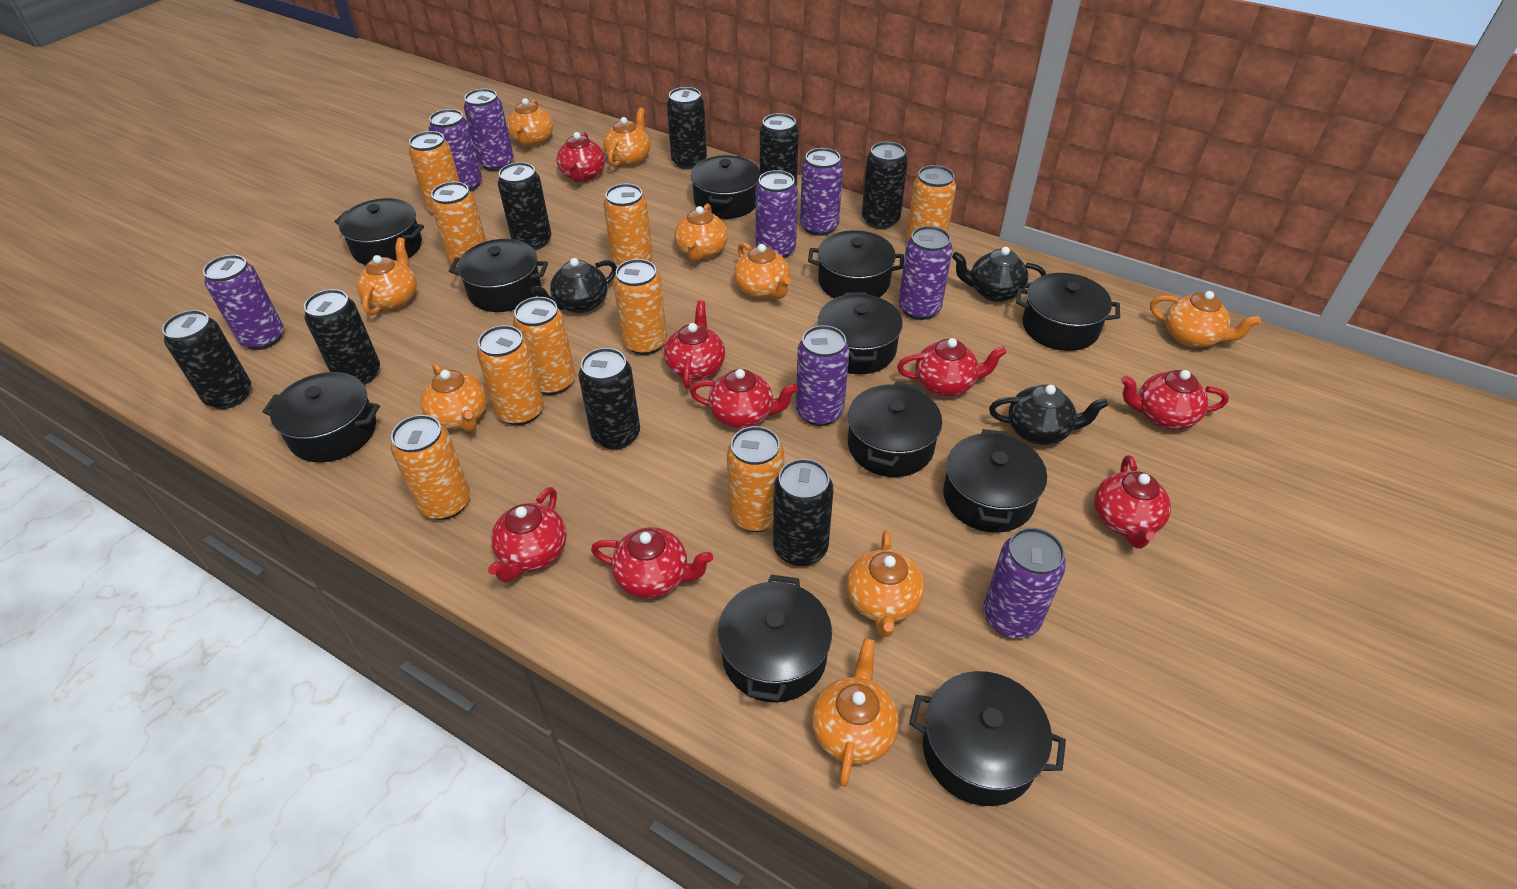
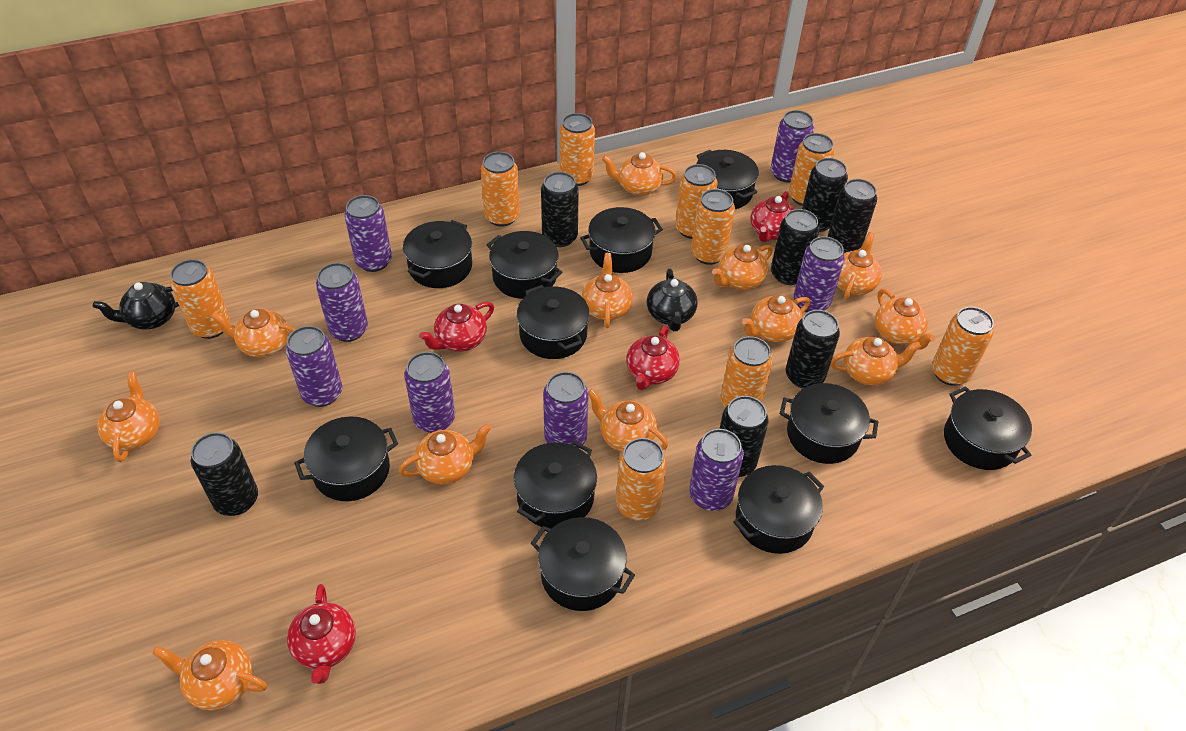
black can: [162,310,251,409] [304,289,380,385] [498,162,551,251] [579,348,640,450] [667,87,707,169] [760,113,799,186] [773,459,833,566] [862,142,908,229] = 8 -> [191,432,258,516] [541,172,579,247] [720,396,768,477] [771,209,819,285] [786,310,840,389] [802,158,848,232] [828,179,877,253] = 7
black teapot: [531,258,617,313] [952,247,1046,302] [989,384,1108,445] = 3 -> [93,282,179,330] [647,269,697,331] = 2
orange teapot: [357,237,417,315] [421,363,488,432] [507,98,553,147] [603,108,650,167] [675,204,728,261] [734,242,791,299] [812,638,899,786] [847,530,925,637] [1150,291,1261,348] = 9 -> [97,372,160,462] [152,640,267,710] [211,309,296,357] [399,424,491,485] [582,253,633,328] [588,389,668,452] [602,152,677,196] [712,245,773,290] [742,295,810,342] [830,337,922,385] [837,232,882,300] [875,289,935,350] = 12
red teapot: [488,487,567,583] [557,132,605,182] [591,527,713,598] [664,301,725,388] [690,369,798,428] [897,338,1007,396] [1094,455,1171,549] [1121,370,1229,430] = 8 -> [287,584,356,684] [419,302,494,352] [626,326,680,390] [751,191,794,242] = 4

